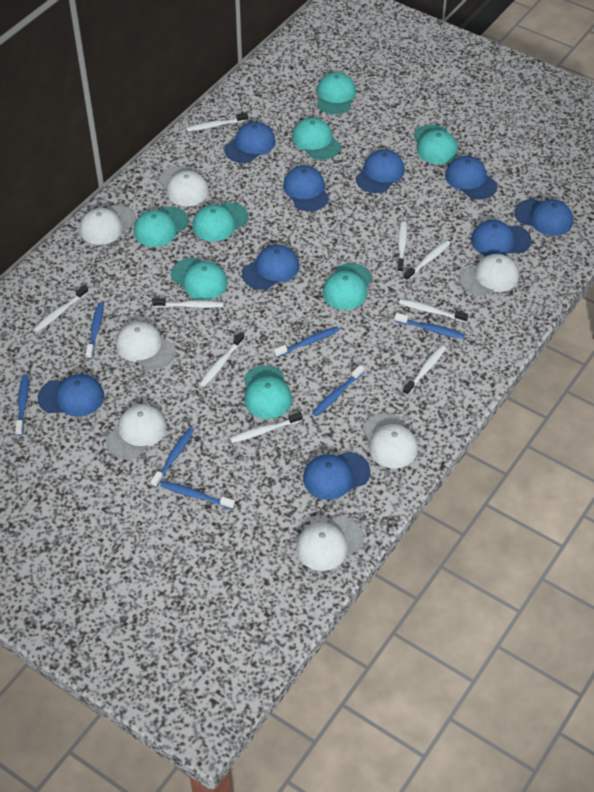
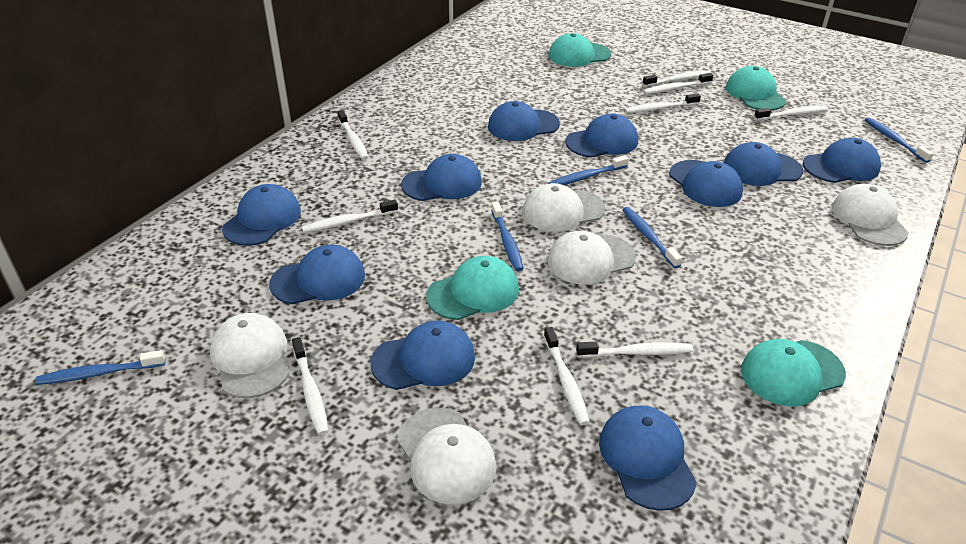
blue cap: [38,374,104,417] [224,122,276,163] [242,245,299,290] [283,166,329,211] [303,451,370,500] [356,149,405,193] [445,156,497,200] [471,220,531,256] [515,199,573,236] = 9 -> [222,184,301,246] [269,245,365,304] [370,321,475,390] [401,154,482,201] [488,101,560,141] [565,114,638,158] [599,405,697,511] [669,160,743,207] [723,142,803,186] [803,138,881,183] = 10
blue toothbrush: [15,374,29,436] [86,302,104,359] [151,428,194,487] [161,481,235,509] [274,327,339,358] [312,365,364,416] [395,313,465,339] = 7 -> [35,350,165,385] [491,202,524,271] [548,155,629,185] [622,207,682,268] [865,118,934,163] = 5
turquoise cap: [134,206,189,247] [171,258,228,300] [193,202,249,241] [244,365,292,419] [292,118,341,160] [317,72,356,114] [323,263,372,310] [414,124,458,164] = 8 -> [426,256,519,320] [548,33,611,67] [726,66,786,110] [741,339,846,406] = 4
white cap: [80,205,136,245] [106,404,167,460] [116,322,176,370] [159,166,209,206] [296,516,364,571] [363,413,418,468] [459,254,519,296] = 7 -> [210,313,290,398] [397,408,497,504] [522,183,605,232] [548,231,636,284] [832,184,909,246] = 5

